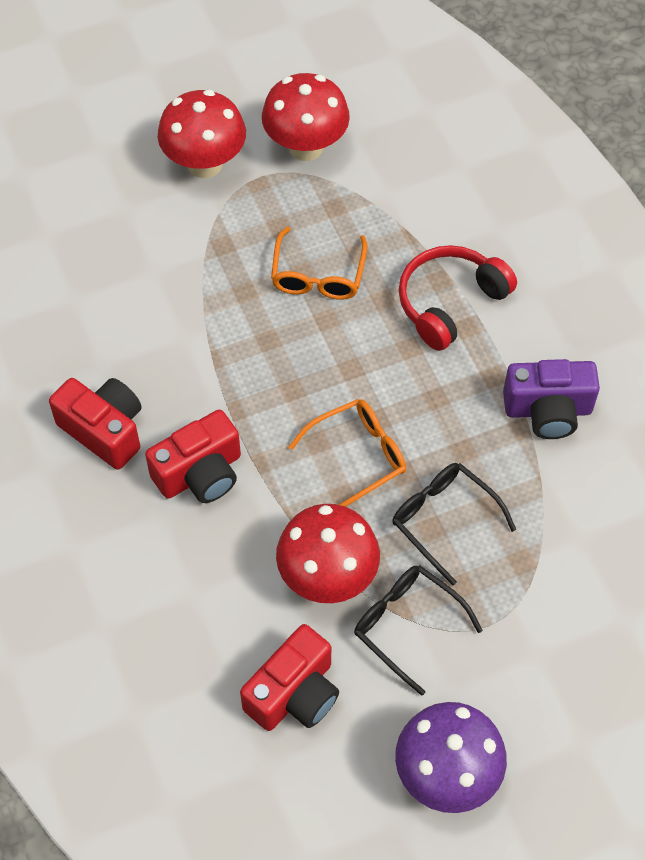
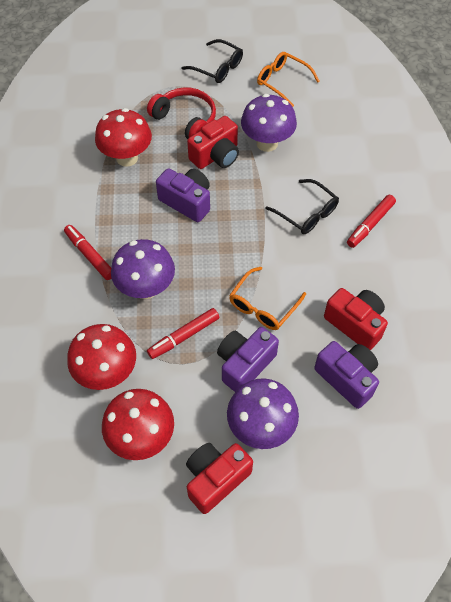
purple camera: [503,359,600,439] = 1 -> [156,168,210,222] [217,327,279,392] [314,341,379,409] = 3
purple mushroom: [395,702,507,813] = 1 -> [111,239,175,299] [227,378,299,449] [241,94,297,152] = 3
red marker: none = 0 -> [64,225,111,280] [147,308,219,359] [347,195,396,248] = 3

